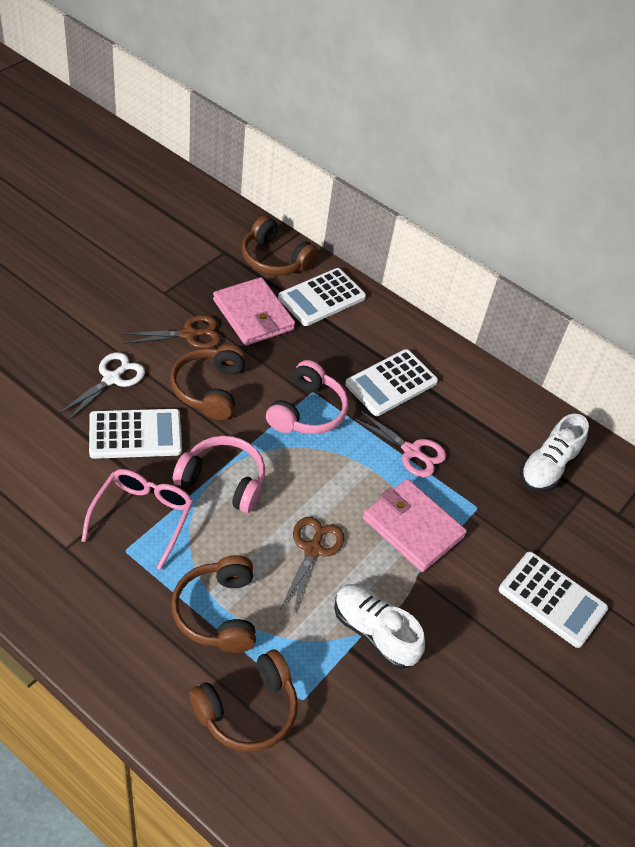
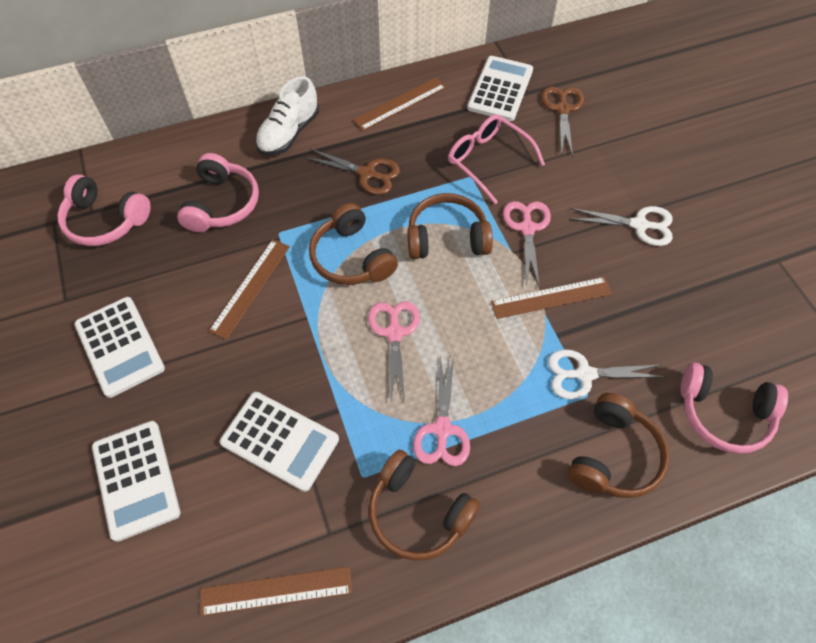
brown ruler: none = 0 -> [201,567,352,616] [209,239,290,340] [353,77,446,131] [491,277,612,319] = 4
pink headphones: [173,436,265,513] [266,360,348,434] = 2 -> [57,174,151,246] [177,153,259,232] [680,362,788,454] = 3
pink scissors: [352,410,446,477] = 1 -> [368,301,420,402] [413,356,470,466] [503,201,551,288] = 3
pink wallet: [213,277,295,346] [363,479,467,572] = 2 -> none = 0
white scissors: [57,352,145,422] = 1 -> [548,349,666,399] [569,206,673,246] = 2
white shoe: [334,584,425,669] [520,414,589,492] = 2 -> [255,76,319,156] = 1

